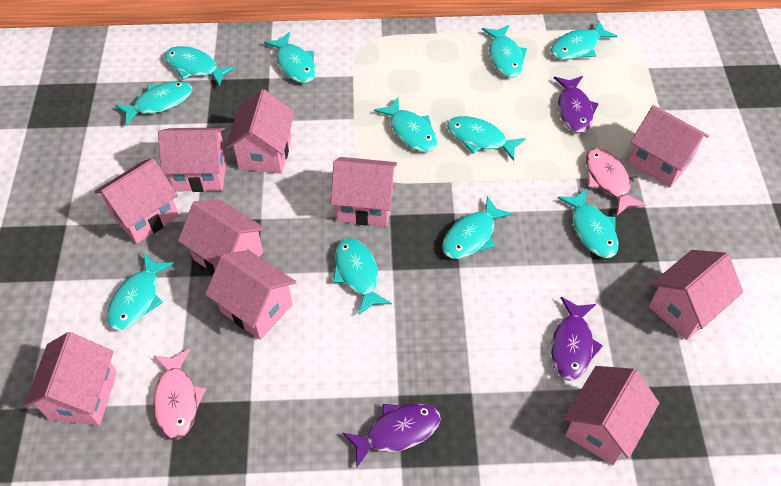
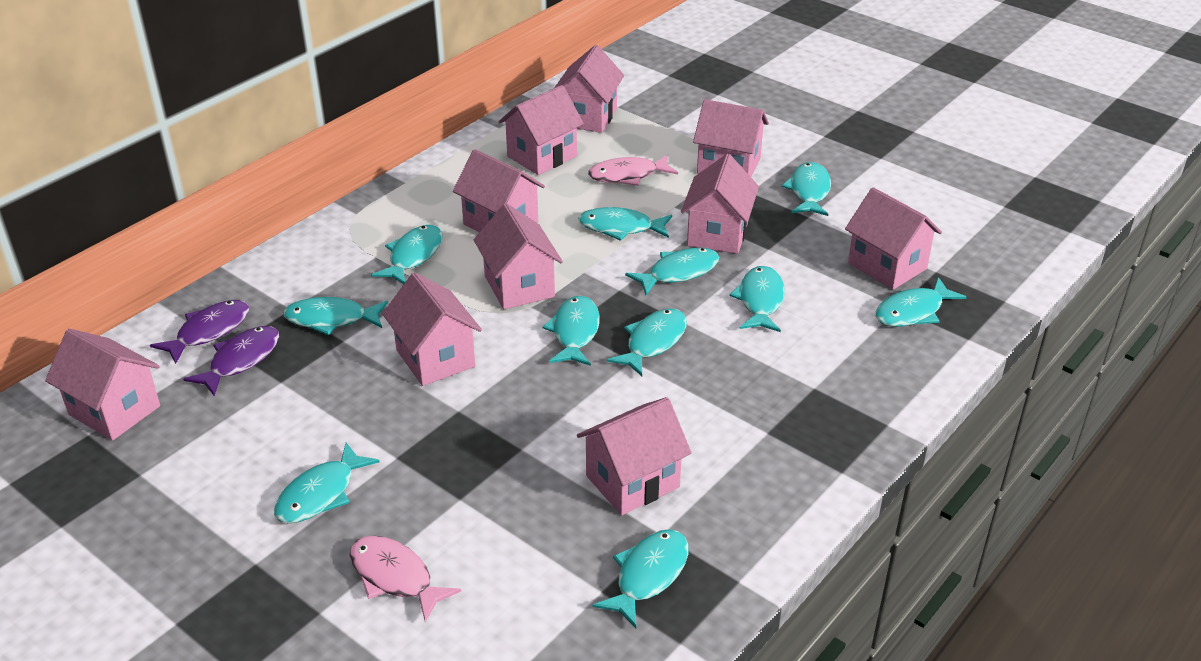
purple fish: [342,404,441,468] [551,297,603,380] [554,76,599,133] = 3 -> [150,300,249,364] [183,326,279,396] = 2

